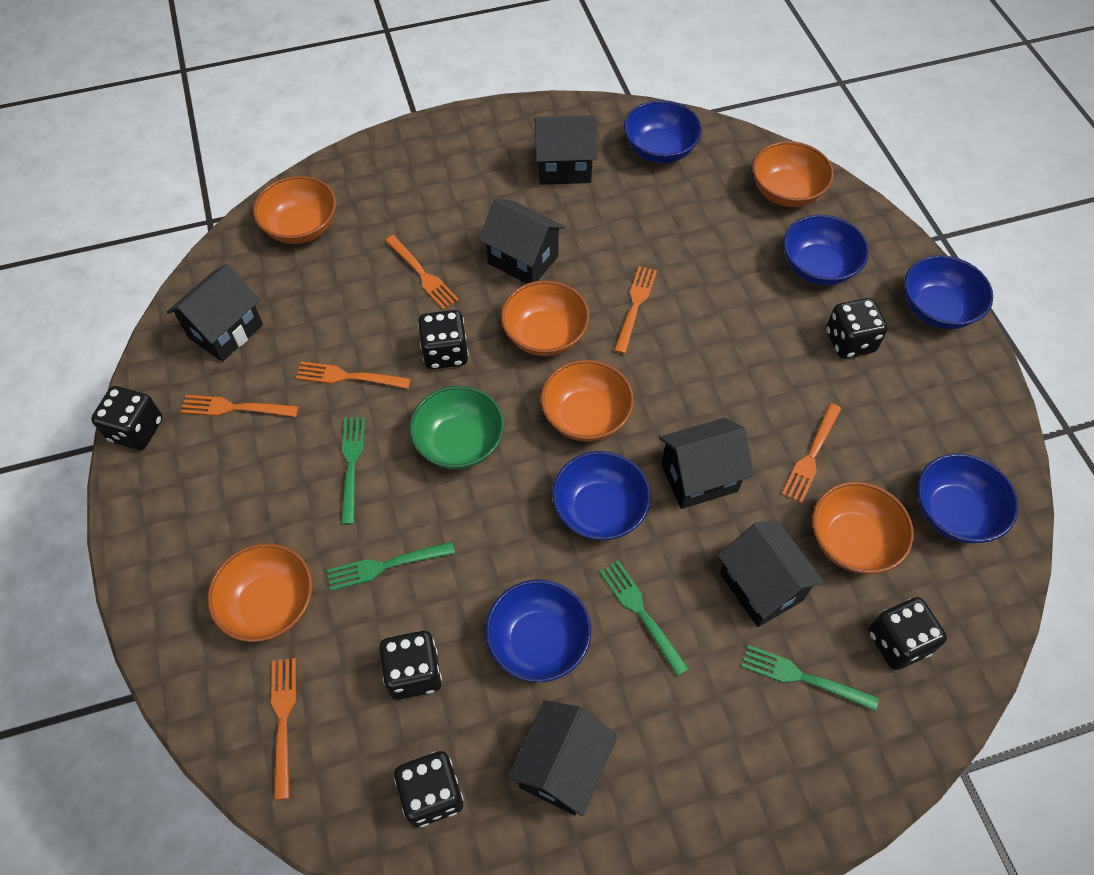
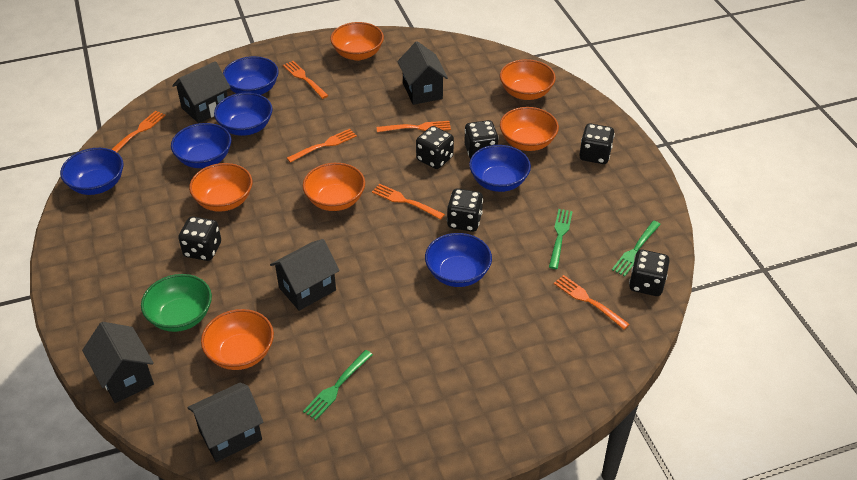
black house: [167,264,263,362] [479,198,565,284] [507,700,618,816] [534,115,597,185] [659,418,754,509] [718,521,825,627] = 6 -> [82,322,154,403] [172,61,231,123] [187,383,263,462] [270,239,339,311] [397,41,448,105] = 5
green fork: [327,541,455,591] [341,417,365,525] [600,560,689,676] [741,645,879,711] = 4 -> [303,350,373,420] [549,209,573,269] [612,221,661,276] = 3

